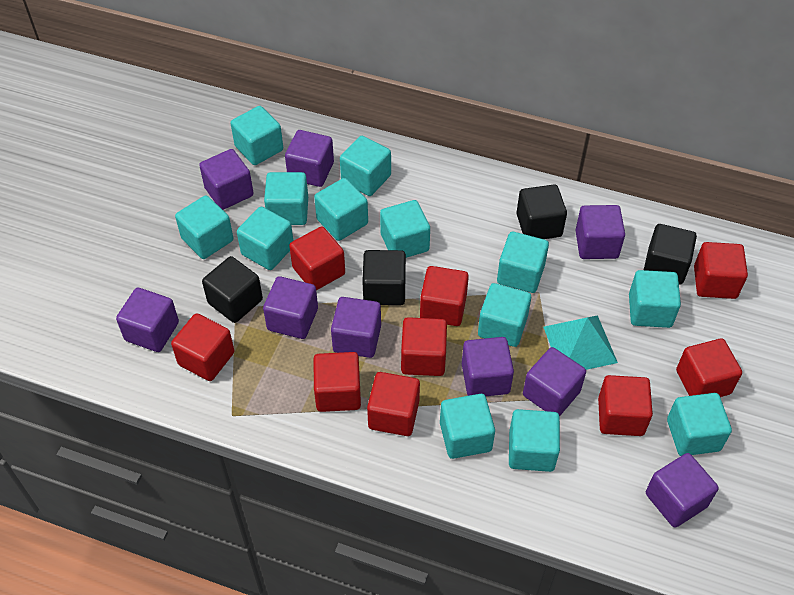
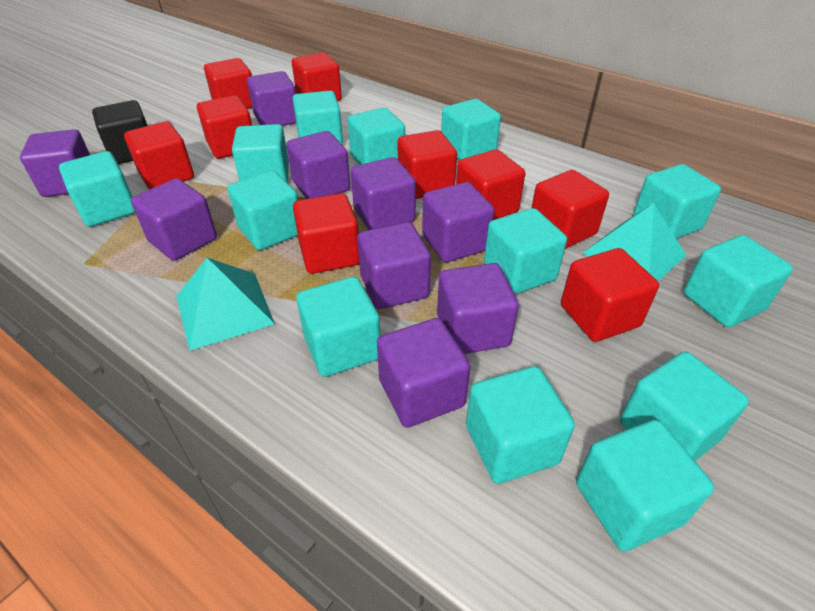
black cube: [202,256,263,323] [362,250,406,306] [516,184,567,239] [644,224,697,285] = 4 -> [92,100,148,164] = 1
turquoise pyramid: [543,315,618,370] = 1 -> [177,258,275,351] [583,203,687,281] = 2

